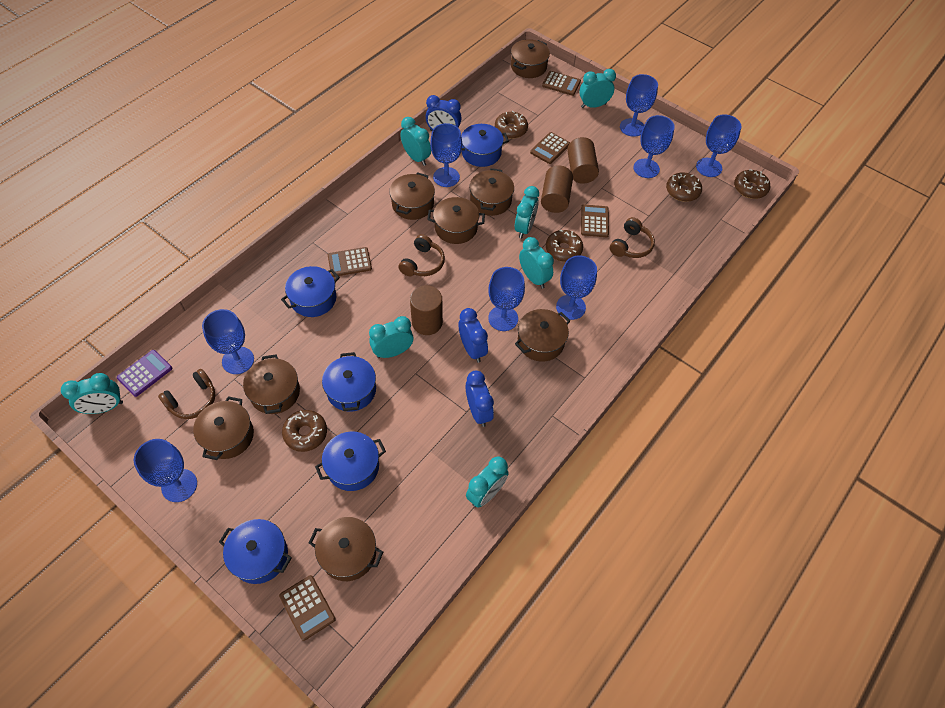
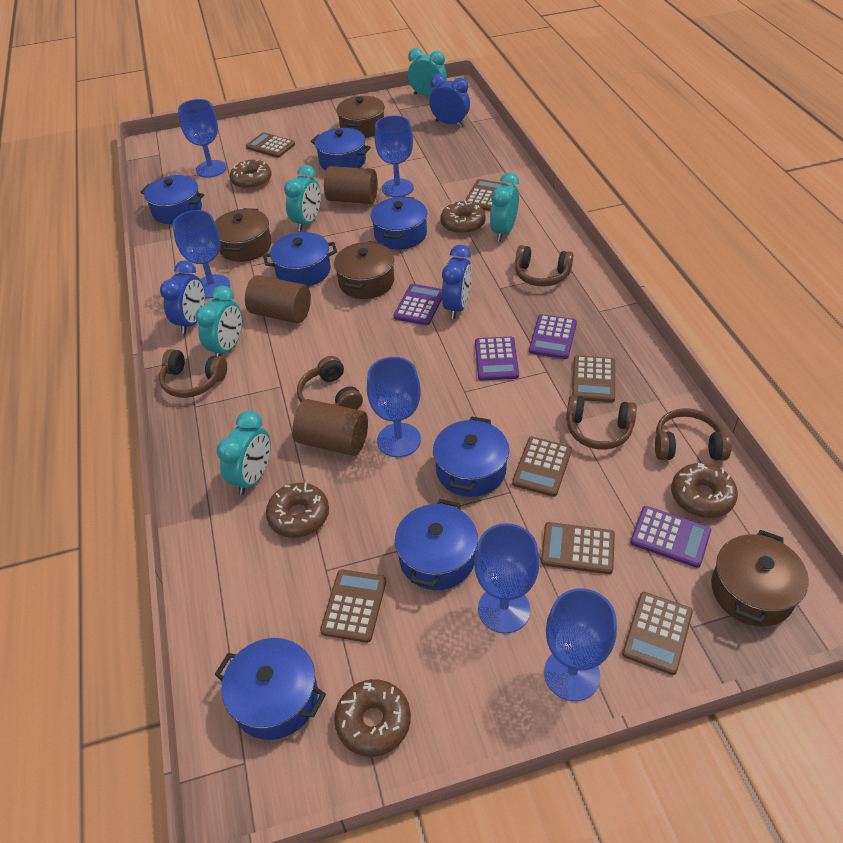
blue goblet: [134,439,197,502] [202,309,254,374] [430,123,462,187] [488,267,525,331] [556,256,597,320] [620,74,658,137] [634,115,675,178] [696,114,741,177] = 8 -> [173,210,230,299] [178,99,226,178] [367,357,421,457] [375,115,414,197] [474,523,539,634] [544,588,617,701] = 6
blue pot: [219,519,292,584] [281,266,340,317] [315,432,386,491] [322,352,376,412] [461,124,509,167] = 5 -> [141,175,204,224] [214,638,326,740] [263,232,337,287] [311,128,371,170] [371,196,427,250] [395,499,478,590] [433,416,509,497] = 7
brown calculator: [279,575,336,641] [328,247,372,277] [530,132,570,164] [542,71,581,96] [581,204,609,237] = 5 -> [246,132,295,158] [320,569,386,643] [465,179,506,211] [512,437,572,497] [541,522,615,574] [572,355,615,402] [622,592,693,675] = 7
brown headphones: [158,369,216,419] [398,234,445,276] [610,217,655,258] = 3 -> [159,349,227,398] [297,356,363,410] [515,245,573,287] [566,395,637,450] [655,408,731,461] = 5
brown pot: [193,396,254,460] [243,354,300,414] [309,517,383,581] [389,172,435,220] [427,197,485,244] [469,168,514,216] [511,39,550,78] [515,309,570,362] = 8 -> [215,208,271,262] [334,241,394,299] [337,96,385,138] [711,530,809,626] = 4
purple calculator: [117,350,172,397] = 1 -> [394,284,442,325] [475,336,519,381] [529,314,577,359] [630,506,711,568] = 4
turquoise clock: [61,373,123,414] [369,316,414,358] [400,117,431,166] [466,457,509,508] [515,186,539,239] [519,237,554,289] [579,69,616,108] = 7 -> [195,286,242,357] [217,411,271,495] [284,165,321,231] [408,48,447,96] [490,173,519,241] = 5

